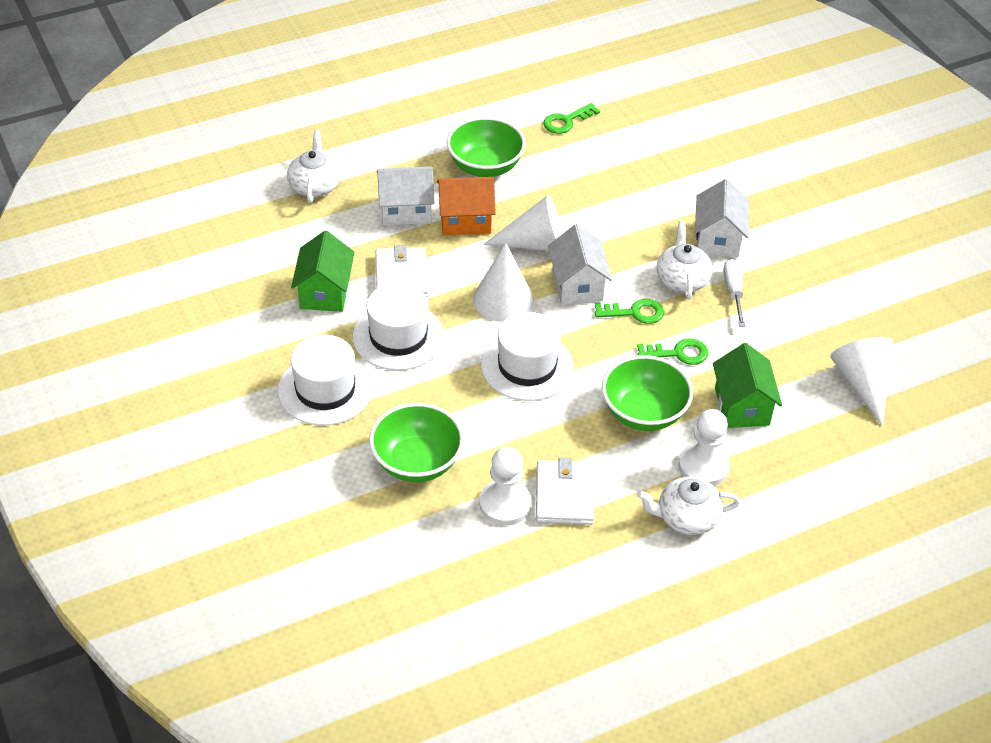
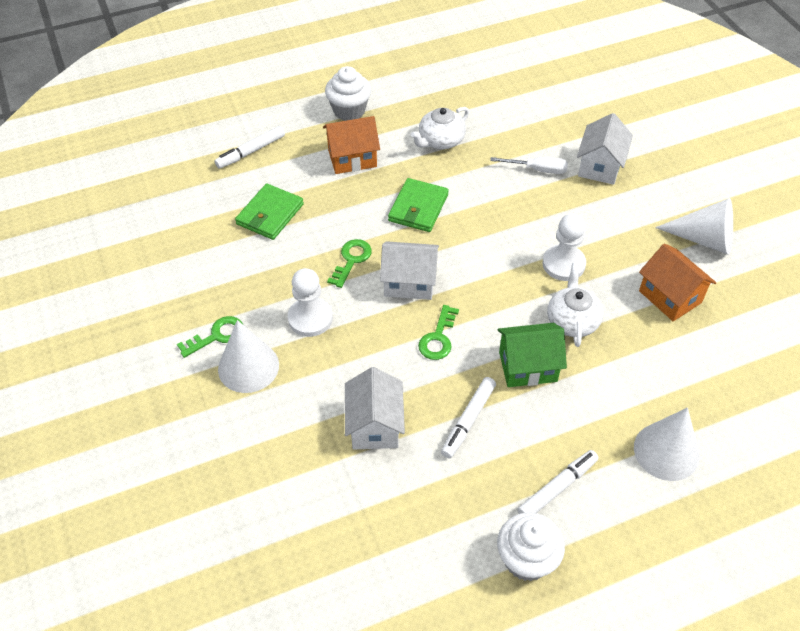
green bowl: [369,403,464,482] [447,117,526,177] [602,355,693,431] = 3 -> none = 0
green house: [291,231,354,312] [713,343,782,428] = 2 -> [498,323,567,387] = 1
green wallet: none = 0 -> [235,183,304,240] [388,178,449,232] = 2
orange house: [437,177,496,235] = 1 -> [323,116,380,174] [639,243,716,321] = 2
white cupcake: none = 0 -> [325,66,371,121] [497,512,565,581] = 2
white hat: [278,335,373,426] [353,283,444,370] [481,312,574,401] = 3 -> none = 0
white marker: none = 0 -> [215,126,285,169] [441,377,496,458] [517,450,598,514] = 3
white teapot: [287,130,340,203] [637,477,740,535] [657,221,713,300] = 3 -> [410,107,469,149] [547,263,603,347] = 2
white wallet: [375,245,428,297] [536,458,594,525] = 2 -> none = 0

